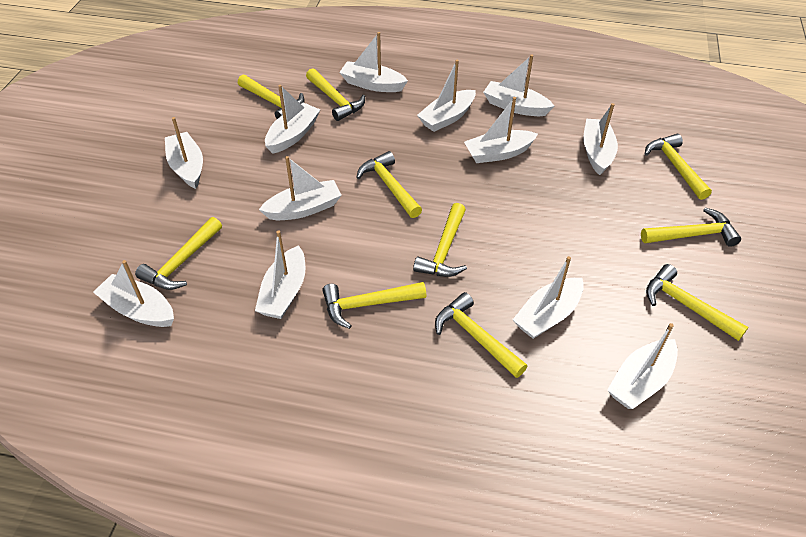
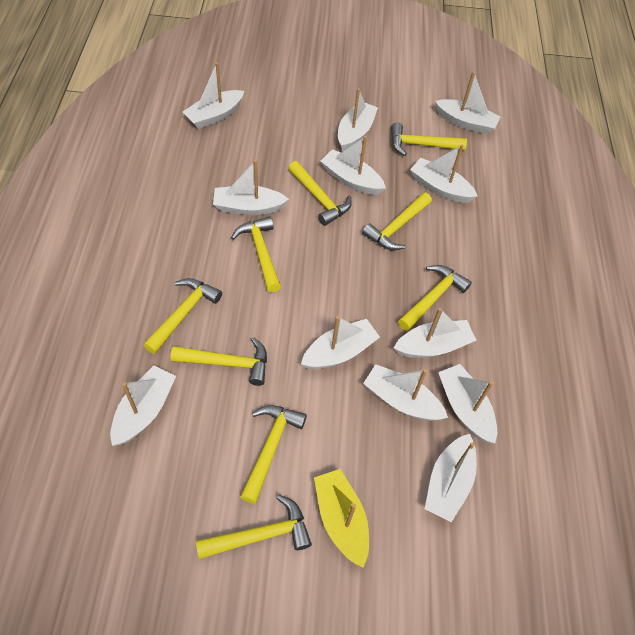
yellow boat: none = 0 -> [314,469,369,567] = 1
yellow hammer: [135,217,222,290] [238,75,305,119] [306,68,365,121] [322,282,426,329] [356,151,422,218] [413,203,467,277] [435,292,527,378] [641,208,741,247] [645,134,712,200] [646,264,748,341] = 10 -> [144,278,222,354] [170,337,267,386] [196,495,312,559] [231,216,281,292] [240,405,307,504] [288,161,352,226] [362,193,432,250] [391,123,467,156] [398,265,472,331] = 9

